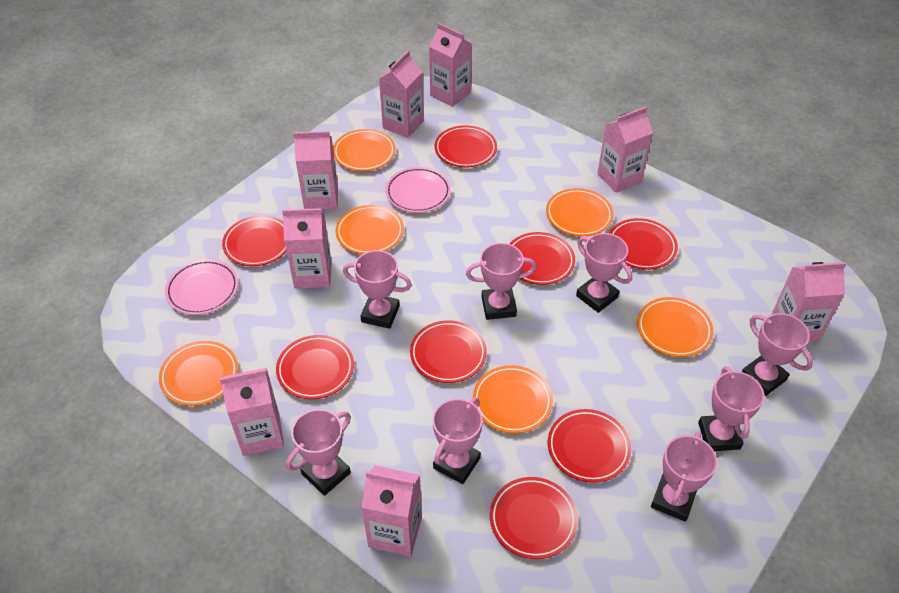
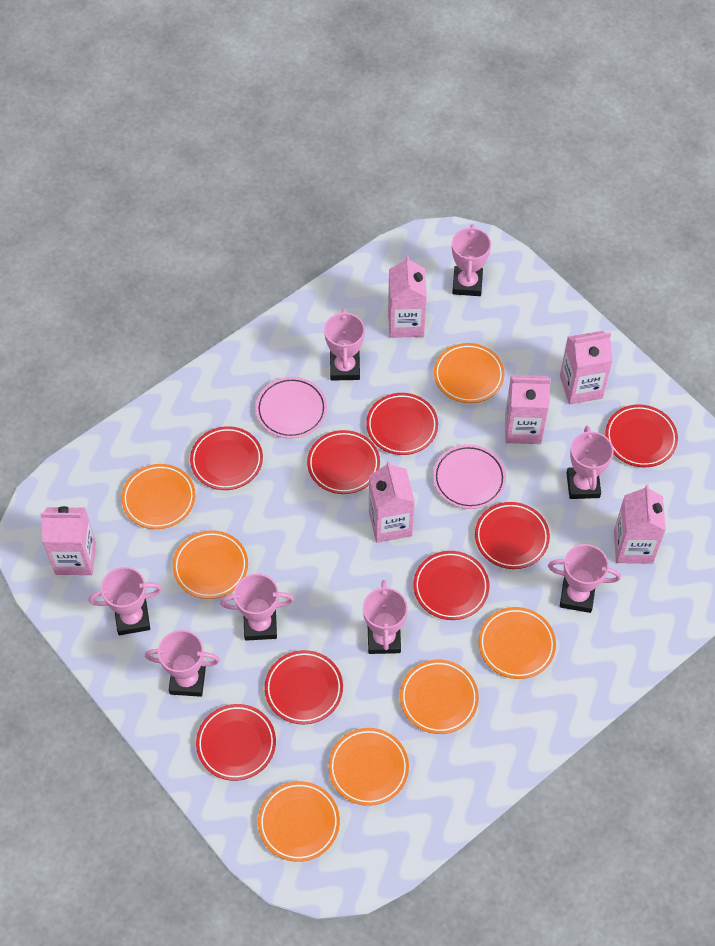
orange plate: [159,341,238,406] [333,129,396,171] [336,205,404,254] [473,365,553,433] [546,188,613,237] [637,297,713,357] = 6 -> [121,464,195,529] [173,530,248,599] [258,781,340,862] [328,728,409,806] [400,660,479,734] [434,343,505,403] [478,607,556,679] = 7
pink carton: [220,368,284,456] [282,208,331,289] [293,131,338,209] [361,465,422,557] [379,51,424,138] [429,23,472,107] [597,107,653,193] [771,262,846,342] = 8 -> [40,506,96,575] [369,461,415,543] [388,256,427,338] [505,375,551,444] [560,331,613,404] [614,485,666,564] = 6

